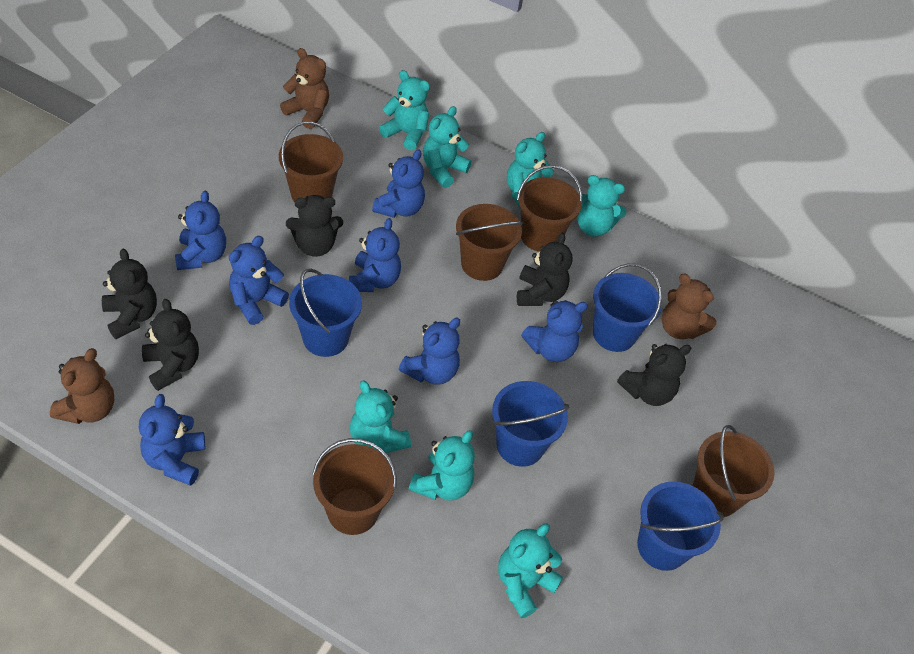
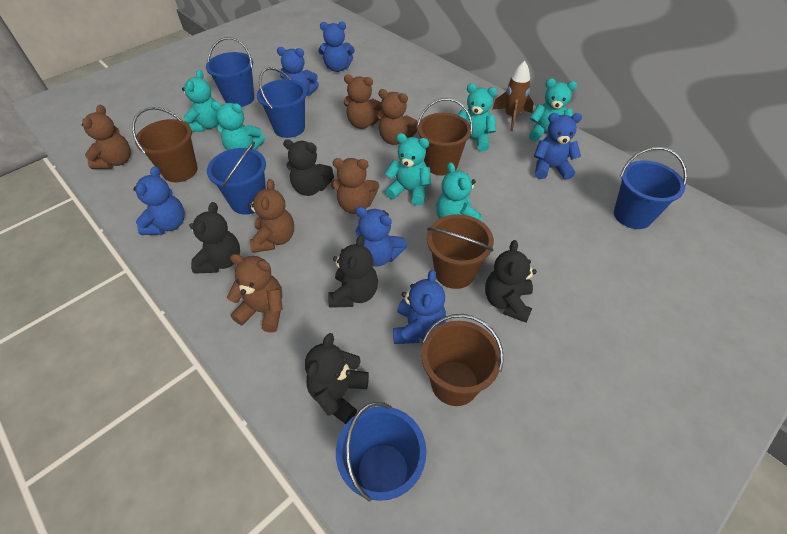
blue bucket: [289,269,362,357] [492,381,570,467] [593,263,662,352] [637,482,724,571] = 4 -> [206,37,254,107] [207,142,266,215] [257,67,307,138] [336,402,426,502] [614,147,687,229] = 5
blue teddy bear: [139,394,205,486] [175,191,226,270] [229,236,289,325] [349,218,401,292] [372,149,425,218] [399,318,460,385] [521,300,588,362] = 7 -> [134,166,185,235] [277,47,319,96] [318,21,355,72] [355,207,407,266] [393,270,446,344] [534,113,582,180] = 6
brown bucket: [279,122,343,202] [313,438,397,535] [456,204,523,281] [517,165,583,252] [693,425,774,517] = 5 -> [132,107,197,182] [417,98,473,176] [421,314,504,406] [427,214,494,289] = 4
brown rocket: none = 0 -> [492,61,533,131] = 1
brown teddy bear: [50,348,114,424] [280,48,329,129] [662,274,716,339] = 3 -> [82,105,131,169] [227,254,283,332] [248,179,294,253] [331,158,379,214] [344,75,382,129] [377,89,418,145] = 6
turquoise teddy bear: [350,380,411,453] [379,70,430,151] [409,430,475,501] [423,106,471,188] [498,523,563,618] [507,132,555,209] [577,175,627,236] = 7 -> [182,70,219,132] [211,101,265,150] [385,133,431,206] [436,162,482,221] [458,84,497,152] [529,78,577,142] = 6

